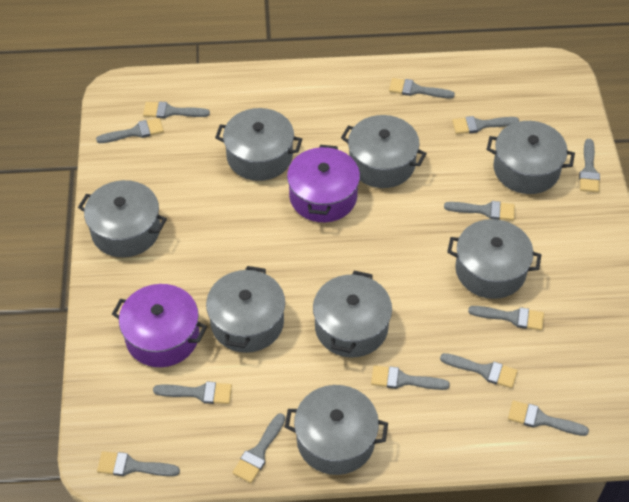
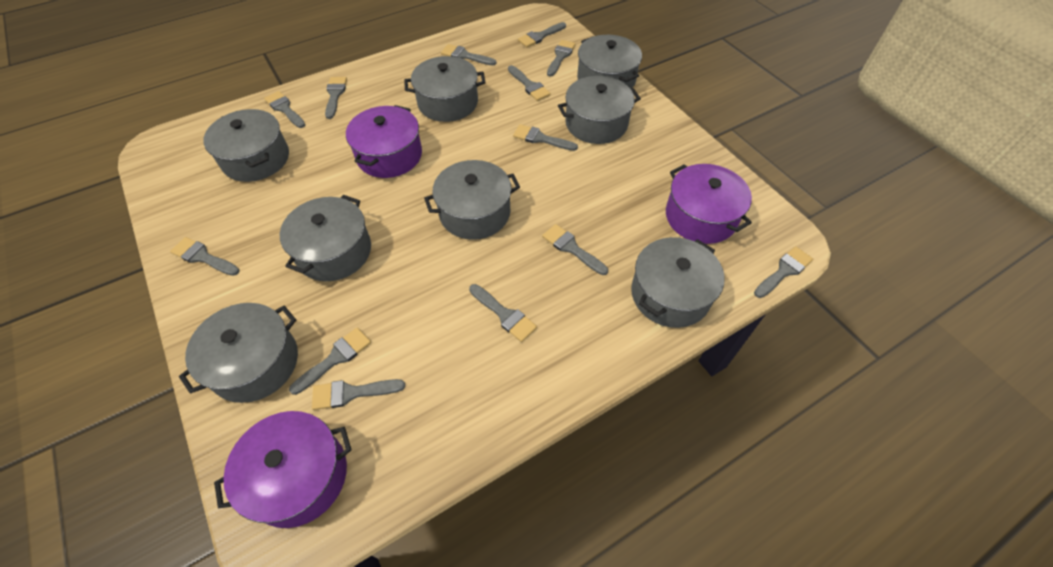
purple pot: [112,284,207,367] [287,145,360,222] = 2 -> [214,411,352,528] [346,105,422,178] [666,164,752,244] = 3

